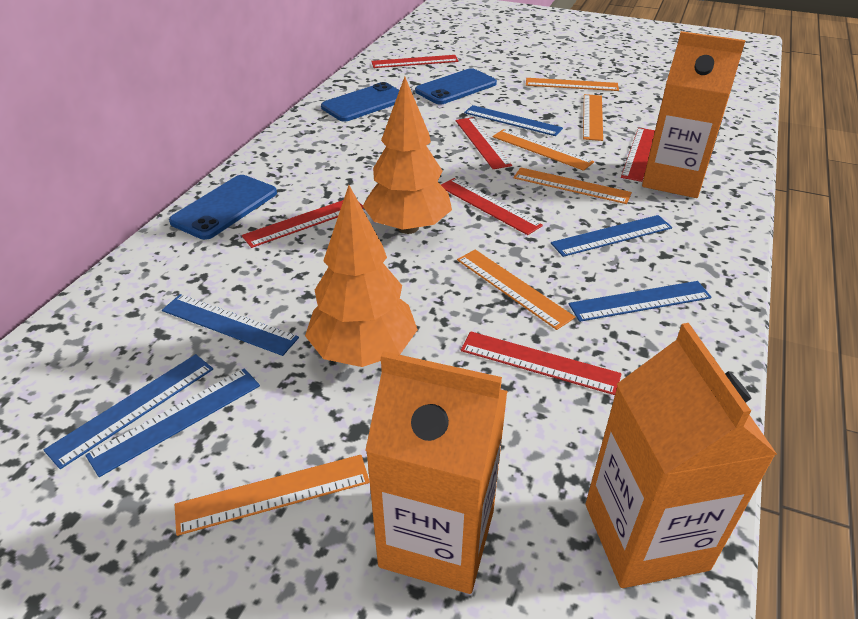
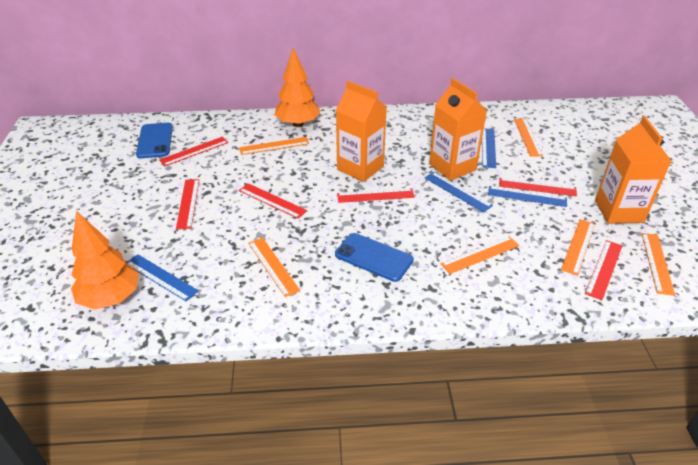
blue phone: [169,175,277,240] [321,82,399,122] [415,68,497,105] = 3 -> [136,123,173,158] [335,233,414,282] = 2
blue ruler: [44,354,213,469] [85,368,260,477] [162,294,299,356] [464,105,563,136] [551,215,672,257] [569,281,712,322] = 6 -> [126,254,199,301] [424,172,493,213] [482,128,496,168] [488,186,567,207] = 4

